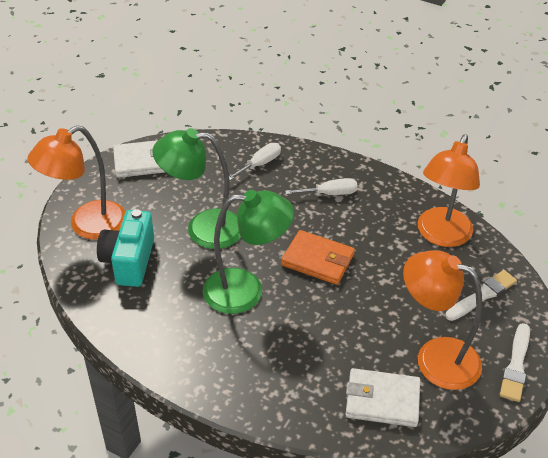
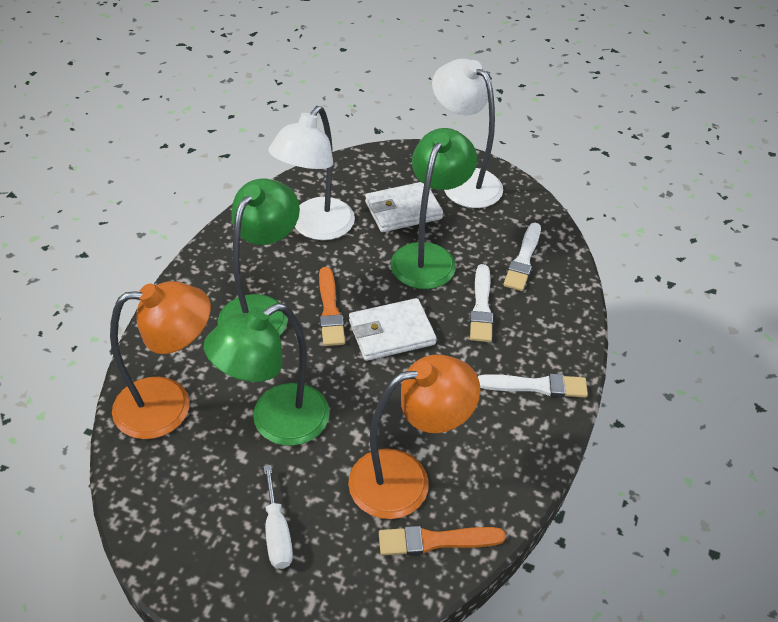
green lamp: [153,128,241,249] [202,190,294,314] = 2 -> [204,303,330,446] [218,179,300,336] [391,128,477,289] = 3
orange brush: none = 0 -> [319,267,345,346] [379,526,506,555] = 2
orange lamp: [27,125,126,240] [403,250,482,390] [417,134,480,247] = 3 -> [110,281,211,439] [348,355,480,519] = 2
orange wallet: [281,230,355,285] = 1 -> none = 0
turquoise camera: [97,209,154,287] = 1 -> none = 0
white brush: [445,270,517,321] [500,323,530,402] = 2 -> [470,264,493,342] [478,374,588,398] [503,223,541,291] = 3
white lamp: none = 0 -> [269,106,355,240] [432,59,503,208] = 2
white screwdriver: [229,143,281,181] [285,178,358,195] = 2 -> [264,465,293,569] = 1

